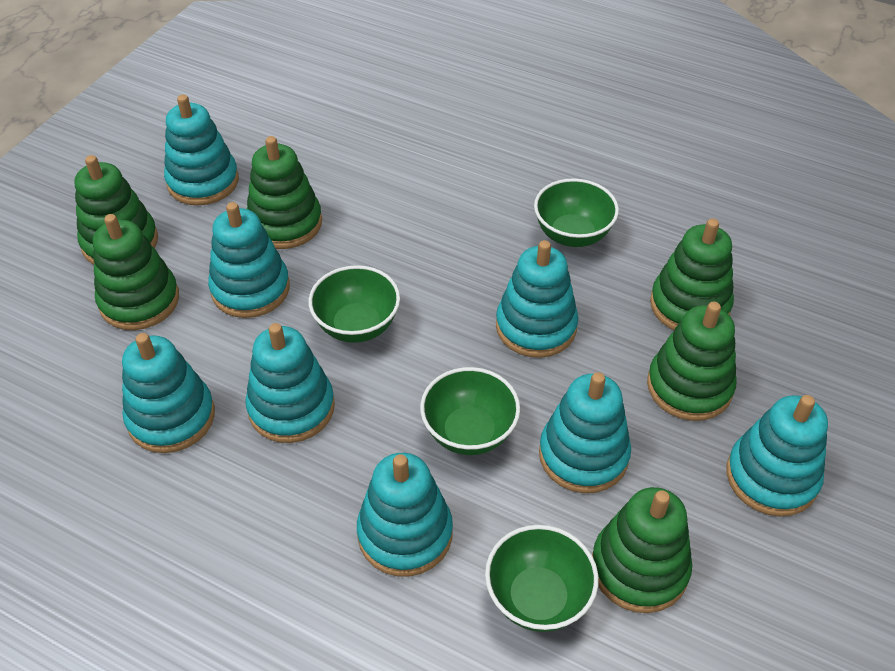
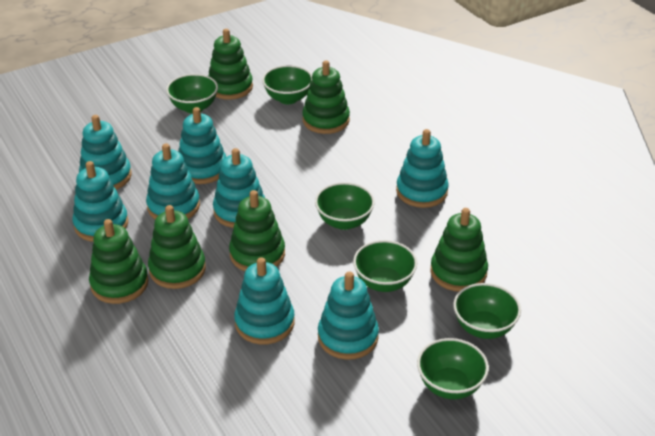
green bowl: [308,265,400,343] [420,367,520,455] [485,525,599,632] [534,178,619,247] = 4 -> [166,74,218,114] [262,65,312,104] [315,182,375,230] [353,240,417,292] [417,338,489,399] [453,283,521,339] = 6

